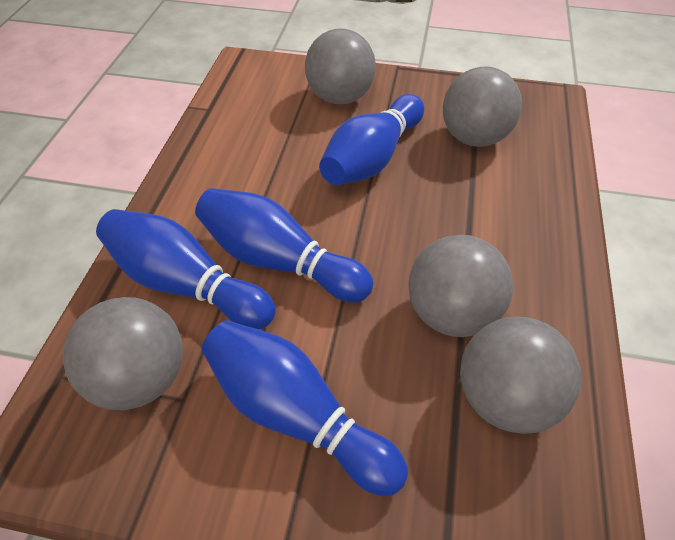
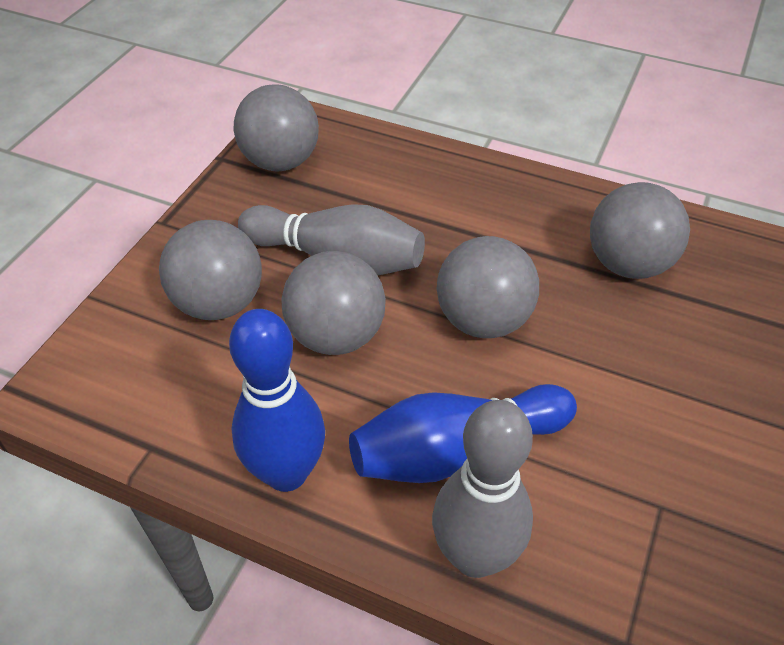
blue bowling pin: [96,209,276,329] [195,188,373,302] [202,320,408,496] [319,94,424,185] = 4 -> [229,309,325,492] [349,384,577,483] = 2
grey bowling pin: none = 0 -> [238,204,425,275] [432,400,533,578] = 2

